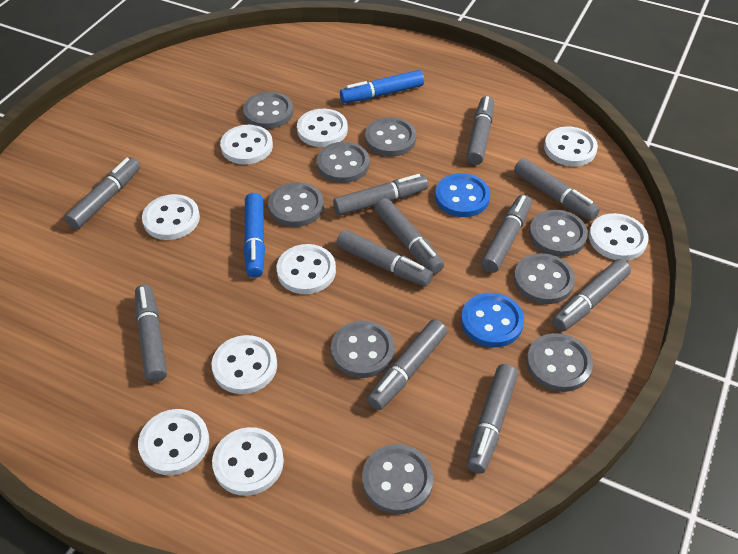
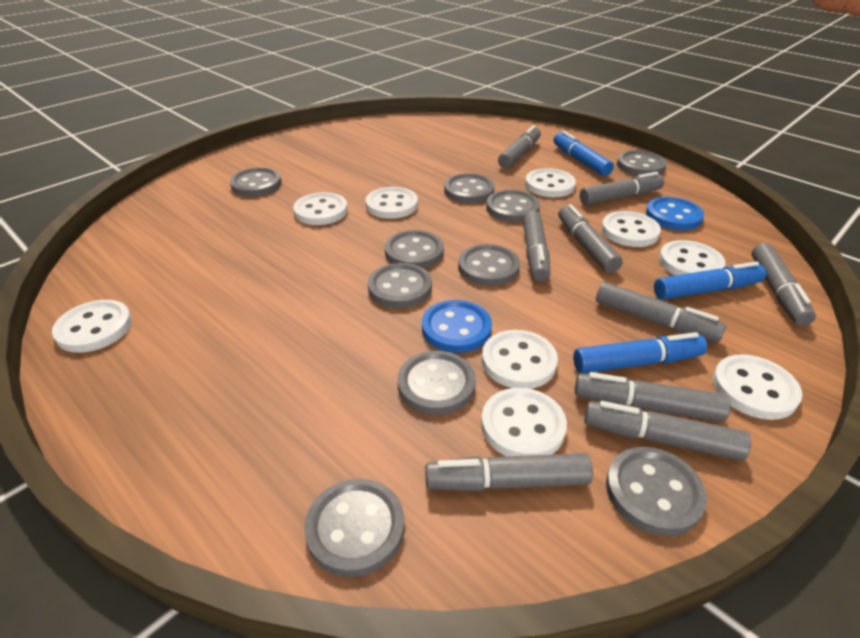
blue marker: [244,193,265,278] [340,70,424,103] = 2 -> [554,131,614,176] [573,332,707,373] [654,261,766,300] = 3
grey button: [243,92,293,129] [268,182,324,227] [317,142,369,183] [331,321,395,378] [362,444,434,514] [365,117,416,156] [514,253,575,304] [527,333,593,392] [529,210,588,257] = 9 -> [230,168,281,196] [304,479,405,577] [368,263,432,308] [385,230,444,268] [397,351,476,415] [444,173,495,203] [458,244,520,286] [486,190,540,222] [606,447,707,536] [617,150,667,176] = 10
grey marker: [65,157,140,229] [135,285,167,382] [333,174,428,216] [336,230,433,287] [367,319,447,410] [375,198,444,274] [466,96,494,165] [466,364,518,474] [481,195,532,273] [514,158,600,221] [552,259,631,332] = 11 -> [425,453,593,491] [498,125,541,168] [523,210,551,282] [558,204,623,273] [575,372,731,422] [580,172,664,205] [584,401,751,460] [596,282,726,342] [751,243,816,326] = 9

